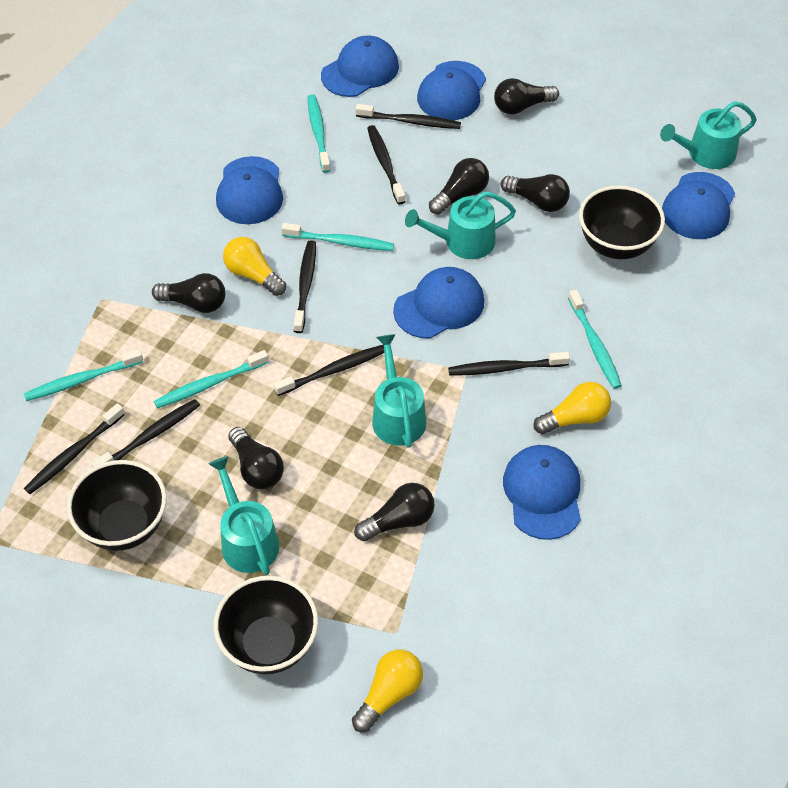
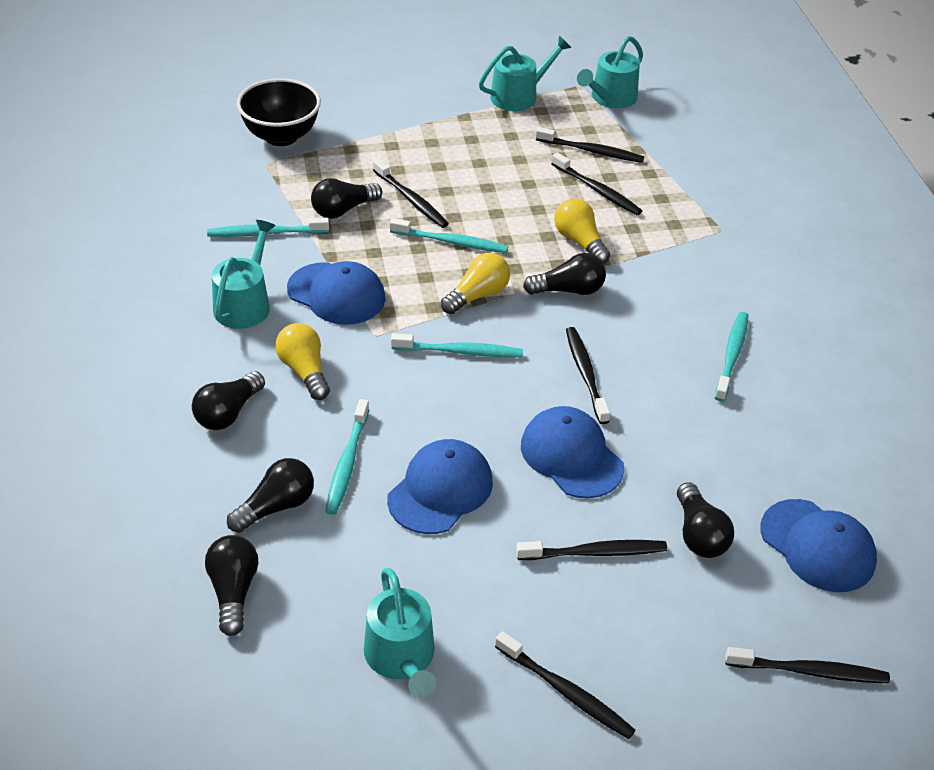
black bowl: [67,460,167,551] [214,576,318,674] [579,185,665,259] = 3 -> [237,78,321,146] = 1
blue cap: [216,156,283,224] [321,36,399,97] [393,267,484,339] [417,61,486,120] [503,445,581,540] [662,172,735,239] = 6 -> [287,261,386,325] [387,439,493,534] [521,406,624,498] [760,499,877,592] = 4

